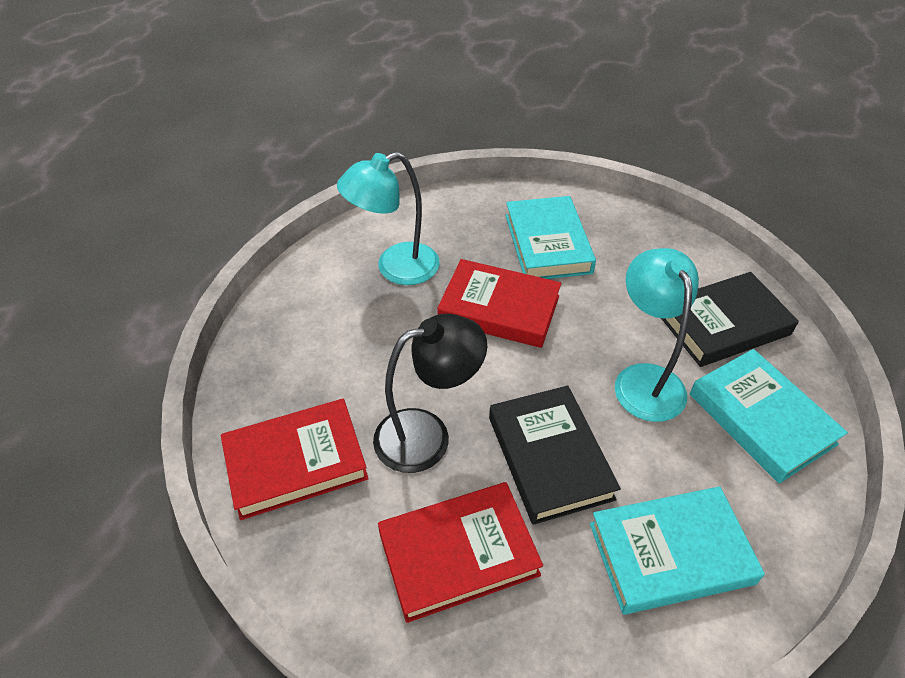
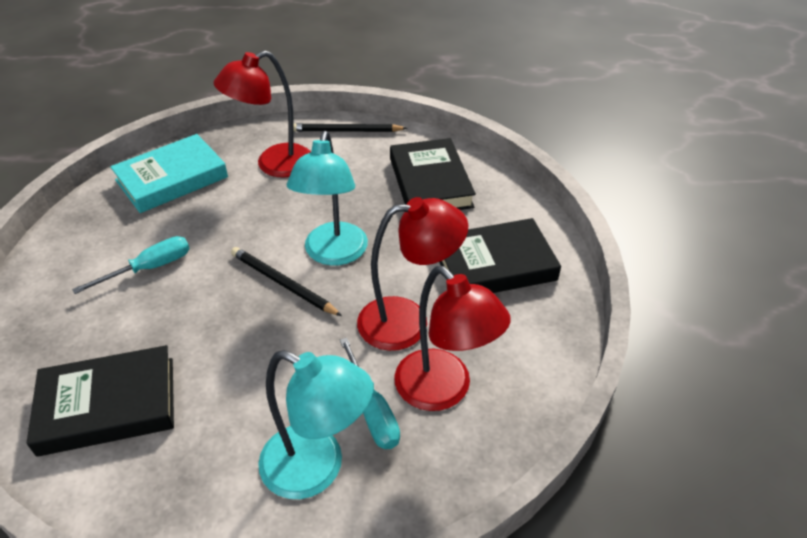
black book: [489,386,621,525] [661,272,799,367] = 2 -> [27,345,174,457] [390,138,476,210] [439,218,561,293] = 3
black lamp: [373,314,487,473] = 1 -> none = 0
black pencil: none = 0 -> [231,247,342,316] [294,123,407,132] = 2
red book: [221,399,369,520] [378,482,543,623] [437,259,561,348] = 3 -> none = 0
red lamp: none = 0 -> [214,50,311,178] [357,197,468,351] [394,266,511,411] = 3
turquoise book: [505,196,596,279] [590,486,765,615] [690,349,848,484] = 3 -> [110,134,228,213] = 1
turquoise screwdriver: none = 0 -> [72,236,190,294] [340,338,400,449] = 2

